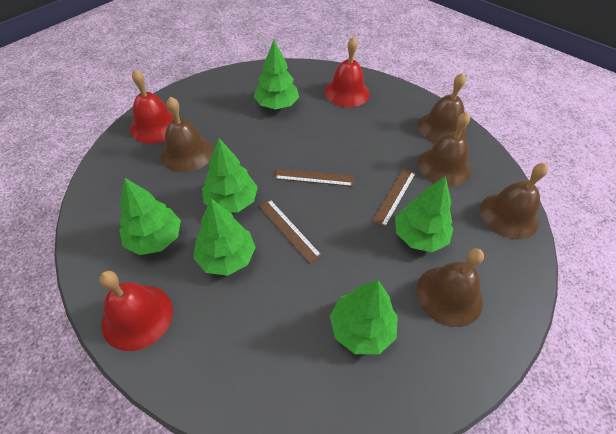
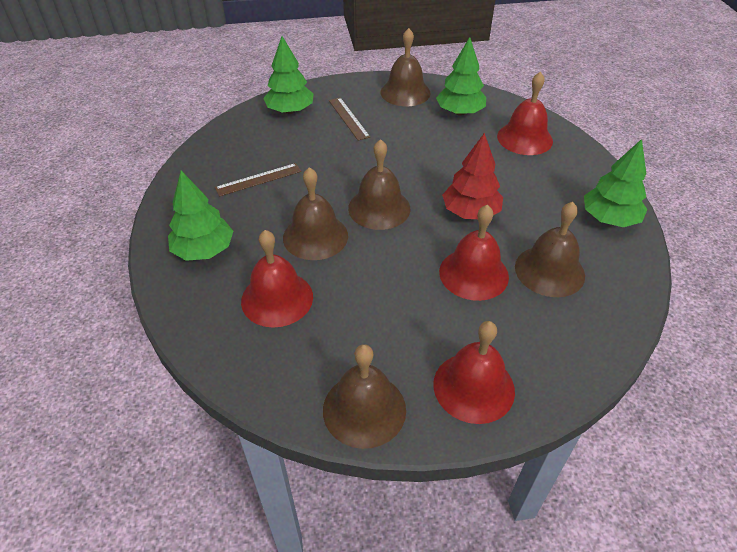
brown ruler: [259,199,322,264] [274,169,354,187] [372,168,416,228] = 3 -> [215,163,301,197] [329,97,370,141] = 2
green tree: [119,178,181,255] [193,199,256,276] [202,138,258,213] [253,40,299,109] [330,280,398,354] [395,176,453,252] = 6 -> [168,171,233,261] [263,36,314,114] [436,37,486,116] [584,139,647,227] = 4
red bell: [99,271,173,351] [130,69,174,144] [324,37,369,107] = 3 -> [241,230,313,328] [433,321,515,424] [439,205,509,301] [497,72,553,155] = 4
red tree: none = 0 -> [442,133,503,219] = 1

